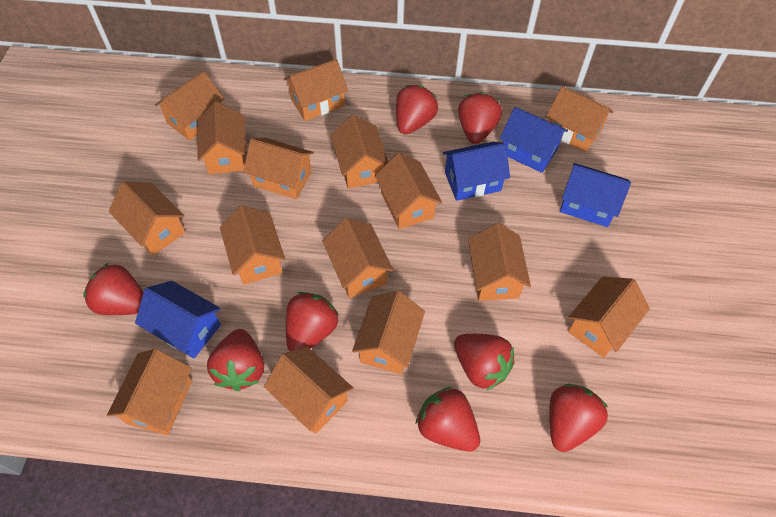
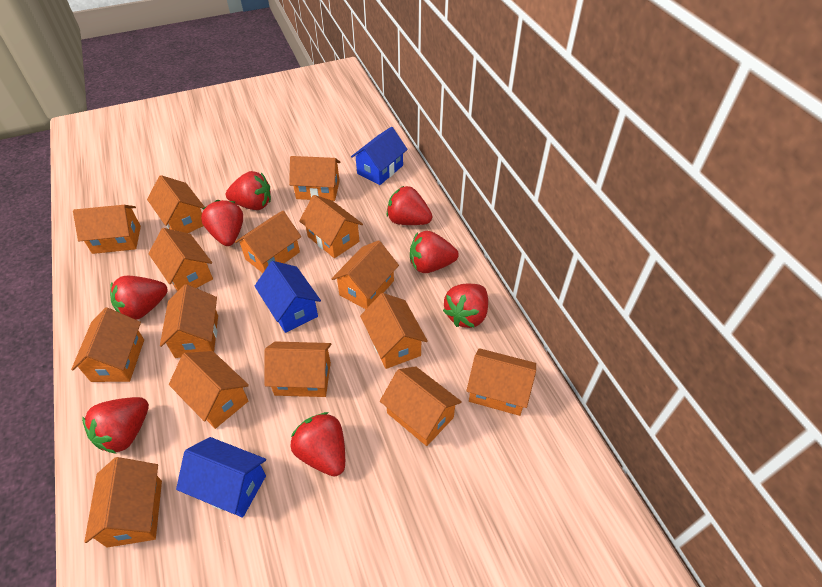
blue house: [135,281,221,359] [443,142,510,201] [500,107,568,173] [560,163,631,227] = 4 -> [176,437,266,518] [255,261,321,333] [351,127,408,185] = 3

